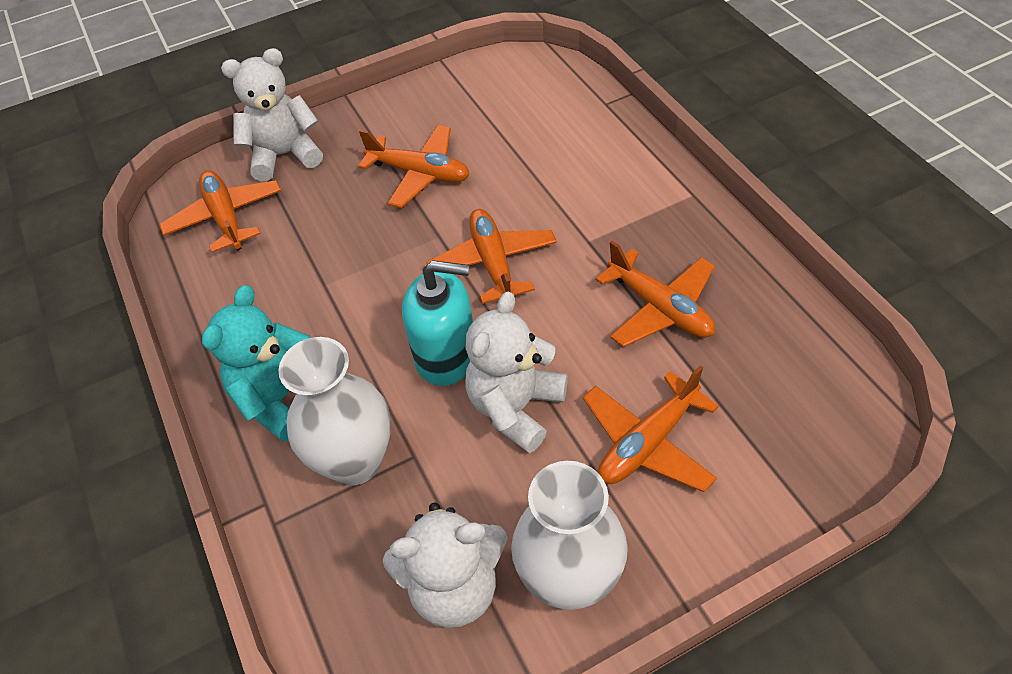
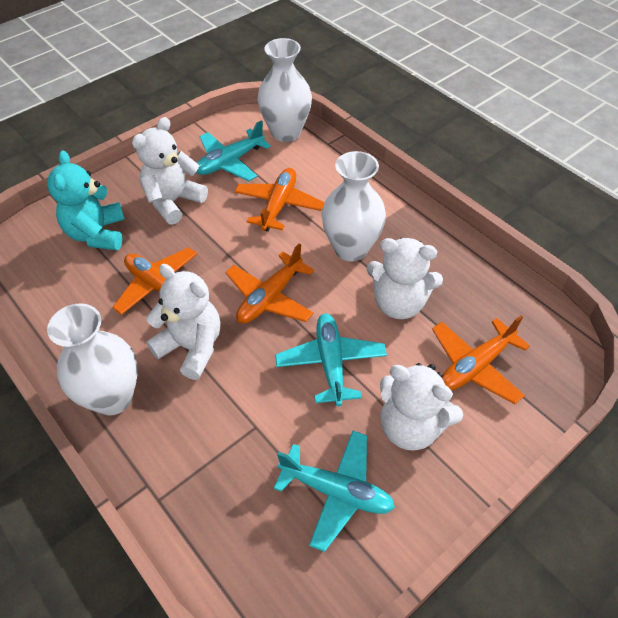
orange plane: [159,170,282,253] [358,125,470,208] [426,209,557,304] [583,365,719,492] [596,241,715,347] = 5 -> [112,247,197,315] [225,243,314,324] [234,168,325,232] [432,316,530,404] = 4
turquoise plane: none = 0 -> [196,120,271,181] [274,431,395,552] [275,314,387,406] = 3
turquoise soap dispenser: [402,260,473,386] = 1 -> none = 0
white teddy bear: [221,48,323,182] [383,503,508,628] [465,291,568,453] = 3 -> [132,117,208,225] [146,264,220,380] [367,238,443,319] [380,363,463,451] = 4
white vase: [278,337,391,486] [511,461,628,610] = 2 -> [47,303,138,416] [257,38,312,142] [321,151,386,261] = 3

